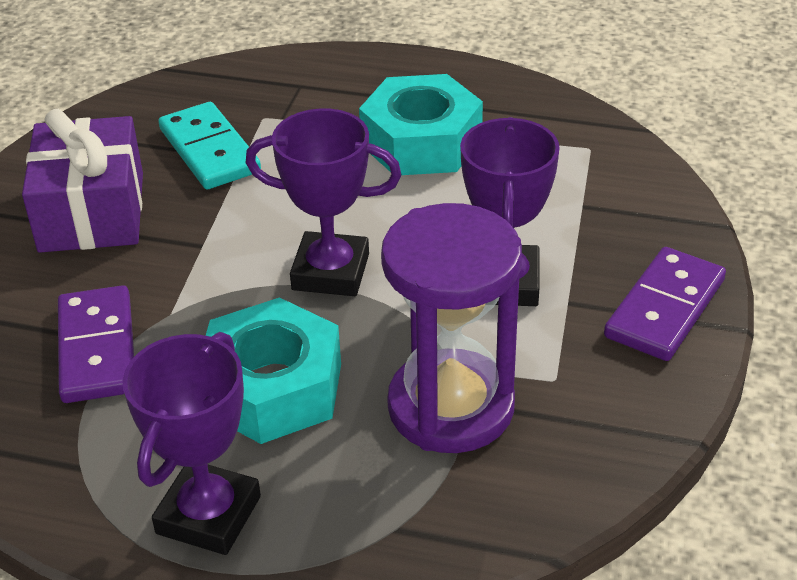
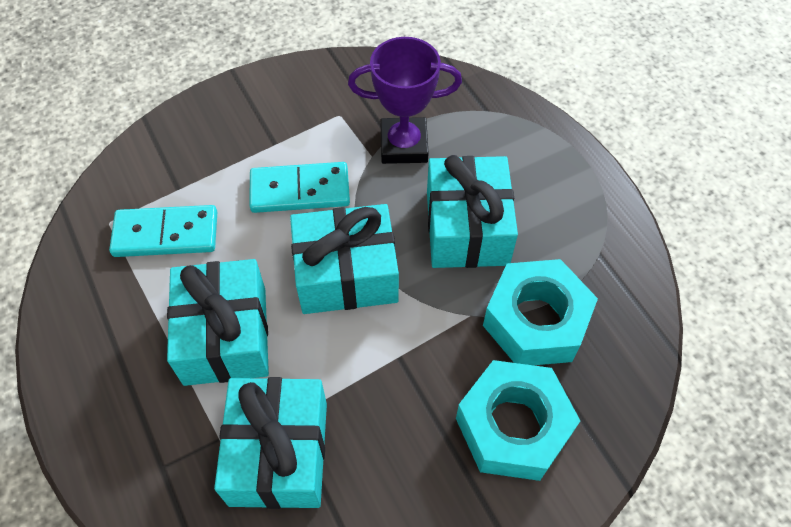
purple domino: [58,285,134,403] [604,247,726,361] = 2 -> none = 0
purple gift: [22,109,143,253] = 1 -> none = 0
purple hourglass: [381,203,522,453] = 1 -> none = 0
purple trophy: [122,332,261,555] [246,108,402,296] [460,117,560,306] = 3 -> [348,37,462,164] = 1
turquoise domino: [159,102,261,189] = 1 -> [109,205,217,257] [249,162,350,213] = 2
turquoise gift: none = 0 -> [167,259,269,386] [214,377,327,509] [290,204,399,314] [427,155,518,268] = 4

